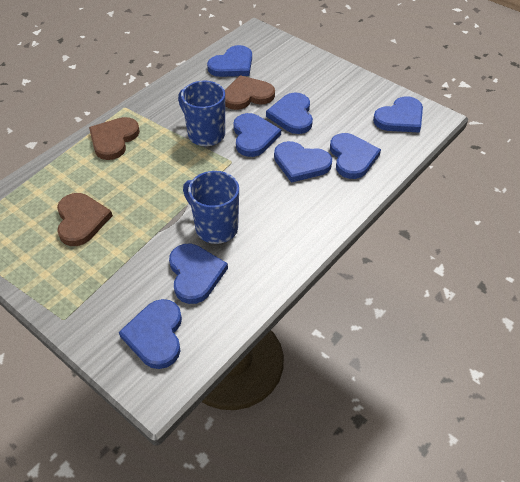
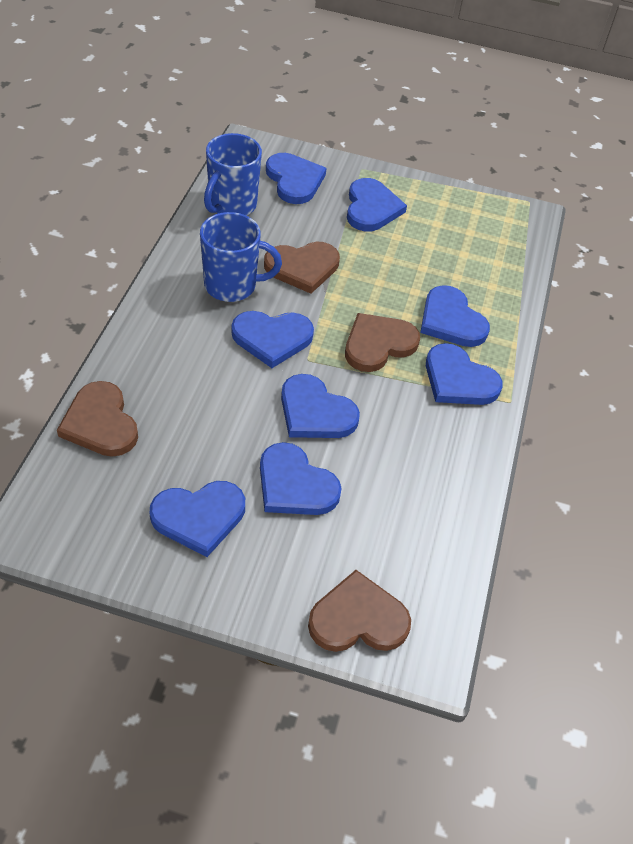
brown heart: [57,193,113,246] [89,117,140,160] [225,75,275,110] = 3 -> [57,381,138,457] [264,242,340,294] [308,570,411,652] [345,313,420,372] = 4

